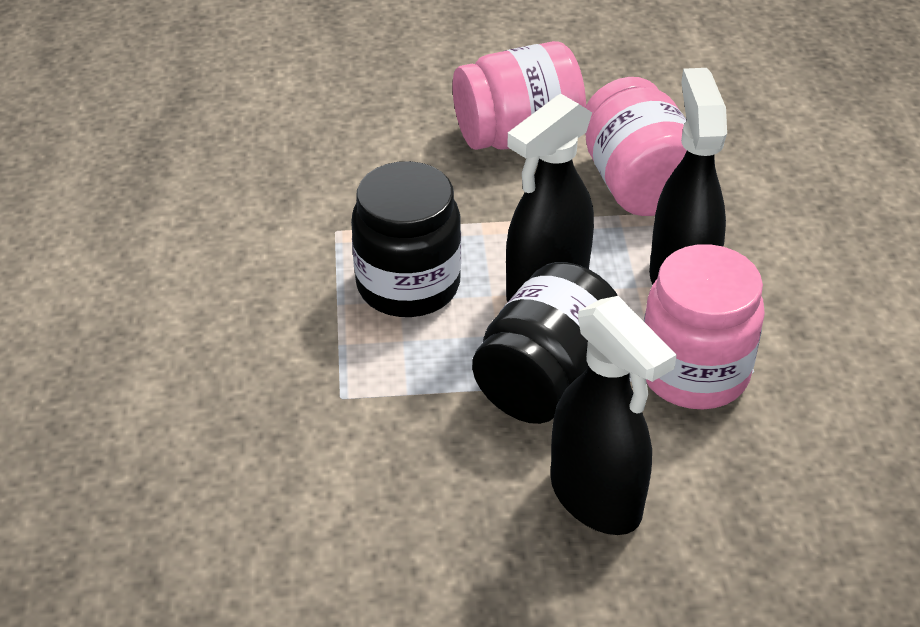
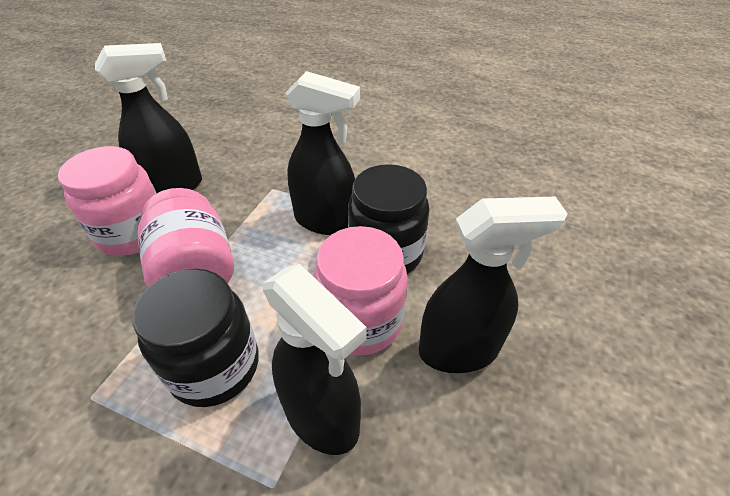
black spray bottle: [506,94,594,302] [551,296,677,535] [649,68,727,285] = 3 -> [95,43,202,193] [263,264,367,455] [285,71,360,235] [419,197,568,373] = 4

